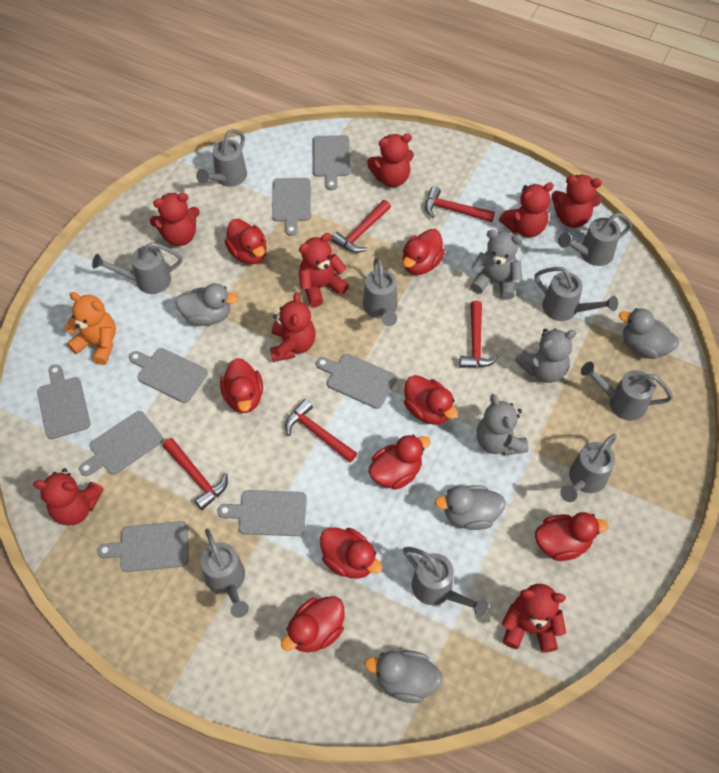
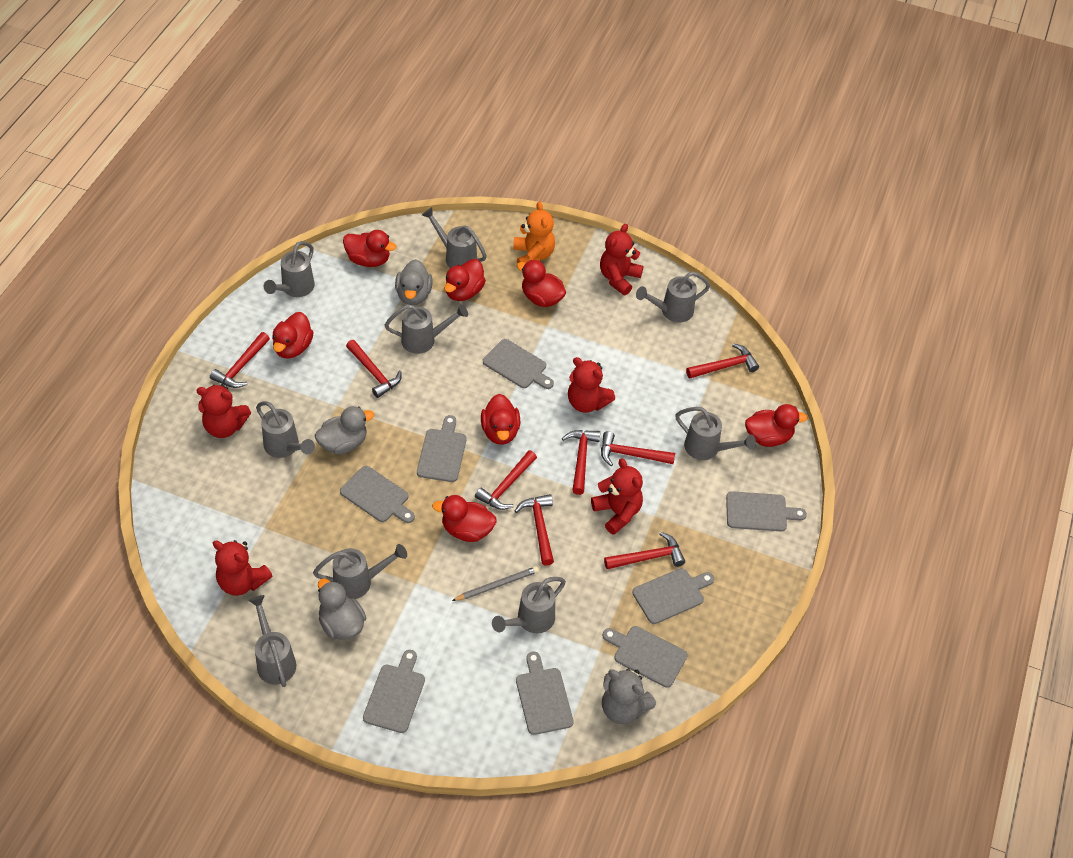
grey duck: [175,283,238,326] [365,650,443,703] [435,485,506,530] [619,308,679,359] = 4 -> [315,406,374,455] [318,578,366,640] [395,259,433,305] = 3
grey pencil: none = 0 -> [452,566,539,601] = 1
grey teddy bear: [471,230,523,300] [477,394,528,456] [515,328,577,383] = 3 -> [602,669,656,724] = 1
red duck: [220,358,263,413] [225,219,267,264] [281,596,345,652] [320,528,383,579] [368,434,431,490] [402,229,445,275] [404,375,458,425] [535,512,609,561] = 8 -> [272,312,314,359] [343,230,397,267] [432,495,497,542] [444,259,486,301] [481,394,520,445] [517,260,566,307] [745,404,808,447] = 7
red hammer: [163,438,228,510] [285,399,357,463] [331,200,391,253] [425,186,495,222] [460,301,499,368] = 5 -> [210,332,270,388] [346,340,402,398] [475,450,537,510] [515,494,554,566] [562,430,600,495] [601,431,675,466] [604,532,685,569] [686,343,759,378] = 8
red teddy bear: [33,468,104,525] [150,193,200,246] [270,292,316,362] [299,233,349,307] [367,134,414,187] [499,182,554,237] [502,584,566,653] [551,174,602,228] = 8 -> [196,384,251,438] [213,540,272,596] [568,357,615,413] [591,458,643,535] [600,224,643,295] = 5

